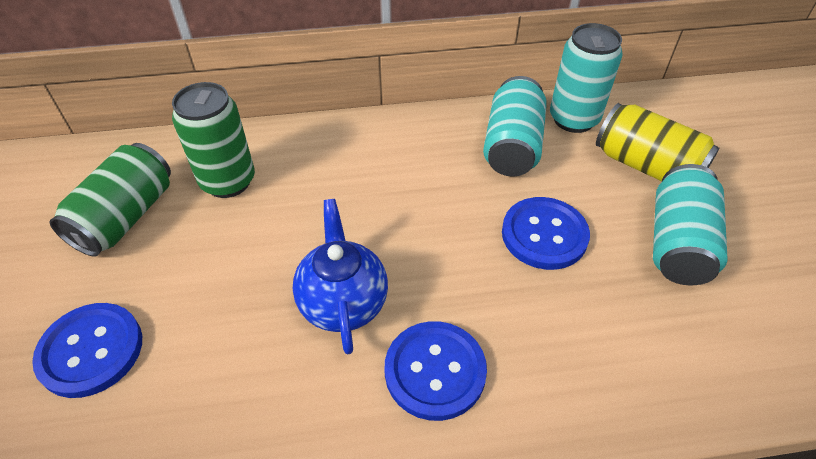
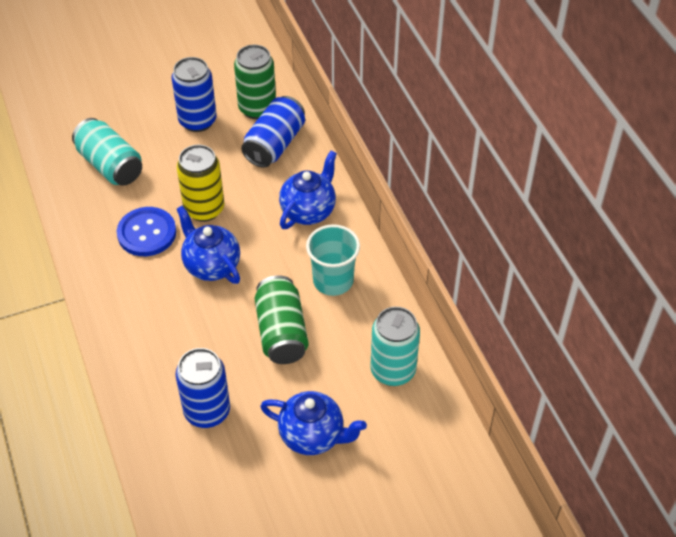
blue button: [32,303,142,398] [384,321,487,421] [502,197,590,270] = 3 -> [117,207,176,256] = 1
blue can: none = 0 -> [172,57,217,132] [175,348,230,428] [241,96,305,168] = 3
blue teapot: [293,199,388,354] = 1 -> [177,206,240,284] [260,391,367,455] [279,151,337,229] = 3
turquoise can: [483,76,547,176] [550,23,623,133] [653,164,728,285] = 3 -> [72,118,142,186] [370,307,420,386] = 2
turquoise cup: none = 0 -> [306,224,360,296] = 1

